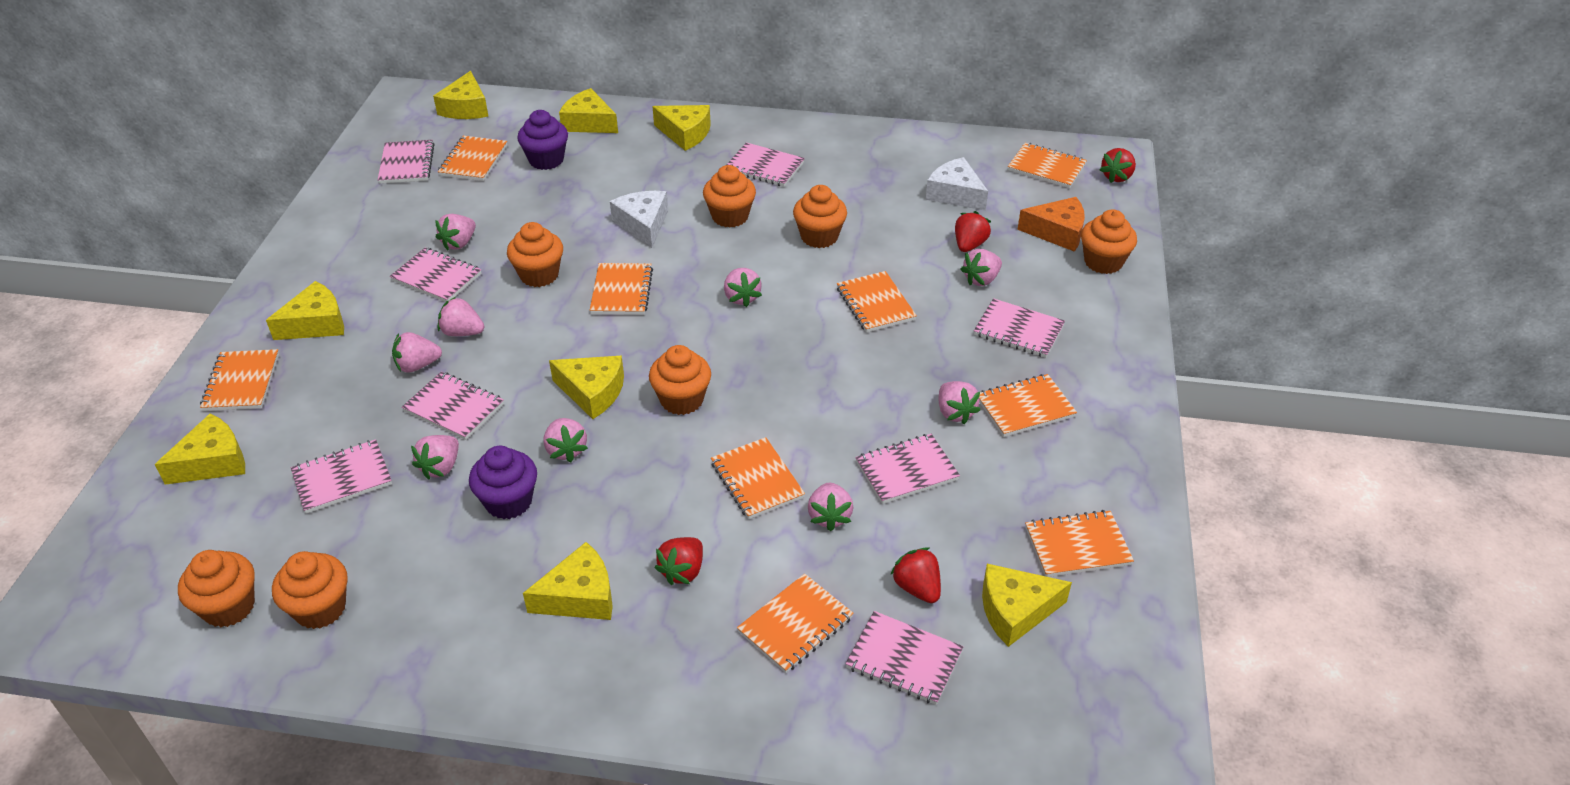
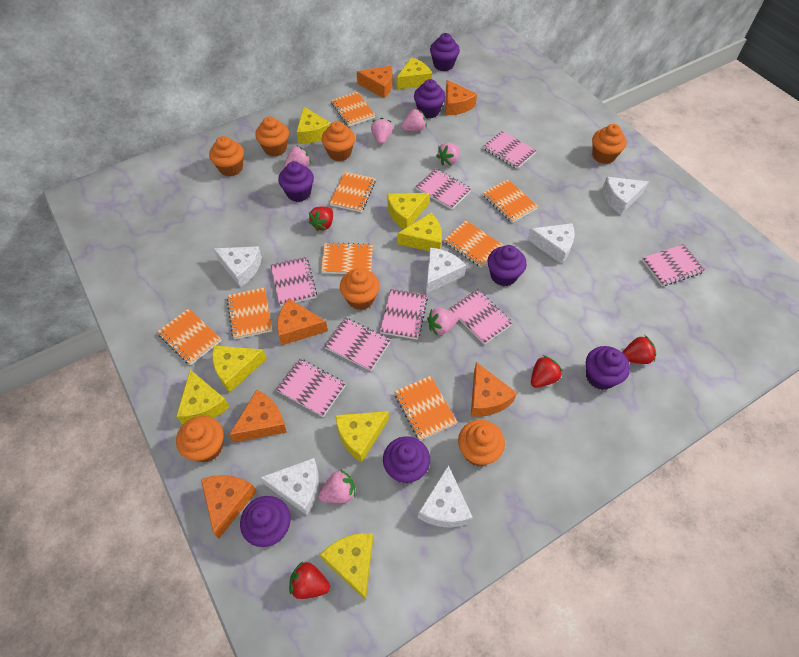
orange cheese: [1017,197,1085,252] = 1 -> [201,475,257,538] [229,390,287,443] [277,299,328,345] [357,66,393,98] [446,80,477,115] [471,362,517,417] = 6
orange notebook: [200,349,279,411] [438,136,507,181] [590,263,653,315] [711,437,805,519] [737,574,854,673] [837,271,917,333] [979,374,1077,437] [1008,143,1087,188] [1025,510,1134,577] = 9 -> [157,308,222,365] [227,288,272,339] [321,242,373,274] [330,172,376,212] [331,92,375,127] [394,376,457,441] [444,221,503,267] [483,179,538,223] = 8
pink strawberry: [392,332,442,373] [411,435,459,480] [435,214,476,251] [438,297,484,336] [543,418,588,462] [724,268,762,307] [808,482,853,531] [938,381,980,424] [961,249,1002,286] = 9 -> [285,145,311,167] [318,469,356,503] [371,118,393,144] [401,108,427,131] [427,308,459,336] [436,143,460,166] = 6
purple cupcake: [469,446,537,519] [517,110,568,170] = 2 -> [240,496,291,547] [278,161,314,202] [383,436,430,484] [414,79,446,118] [430,33,460,71] [487,245,527,286] [586,346,630,390] = 7
white cheese: [610,191,668,248] [926,157,988,211] = 2 -> [213,246,262,287] [260,458,319,515] [418,465,473,528] [426,248,466,294] [527,223,574,264] [602,177,649,215] = 6

